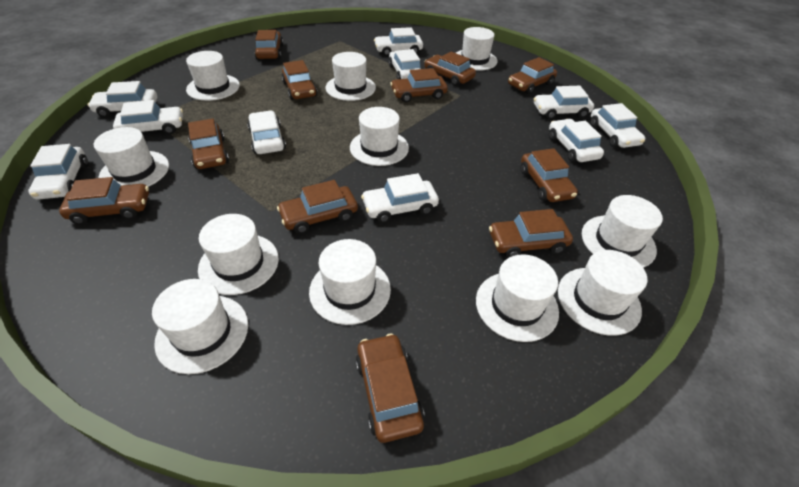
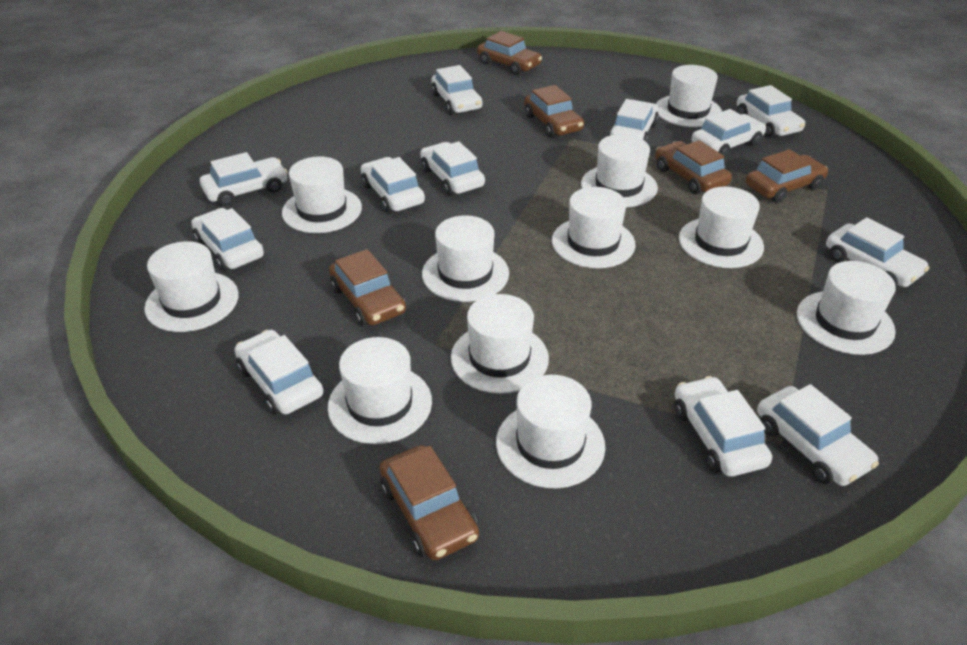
brown car: [59,177,149,225] [188,119,229,169] [254,30,283,60] [277,180,358,234] [281,60,317,100] [356,333,424,443] [390,68,448,102] [424,52,476,86] [489,209,573,258] [508,57,557,94] [521,148,578,202] = 11 -> [329,249,406,326] [380,445,479,561] [477,31,542,75] [524,85,584,137] [655,140,732,194] [746,149,828,203] = 6
white car: [28,144,88,200] [87,81,157,117] [113,100,183,134] [247,110,286,154] [361,173,439,223] [374,27,423,56] [388,49,421,79] [534,86,594,119] [549,119,604,162] [590,103,645,148] = 10 -> [191,208,264,271] [200,152,288,206] [235,330,323,415] [361,157,425,213] [420,141,485,195] [431,65,482,114] [609,99,659,142] [674,376,772,477] [692,109,766,157] [737,85,805,137] [757,384,879,486] [826,217,929,287] = 12

